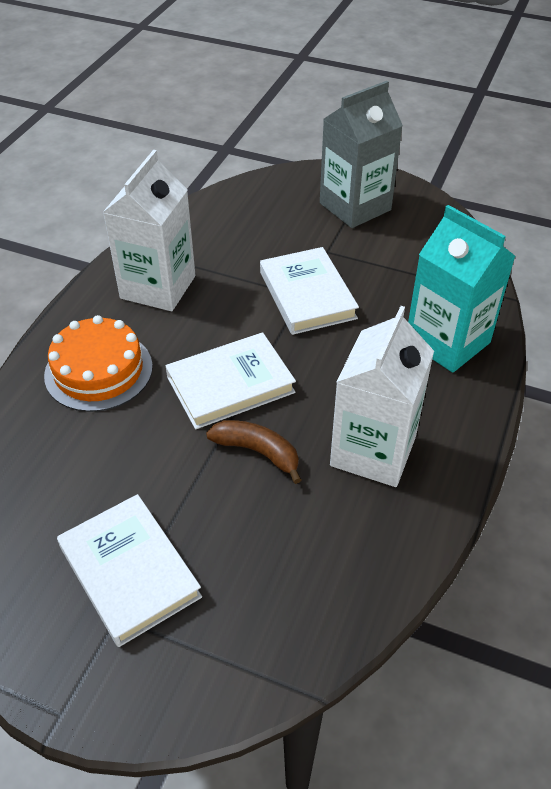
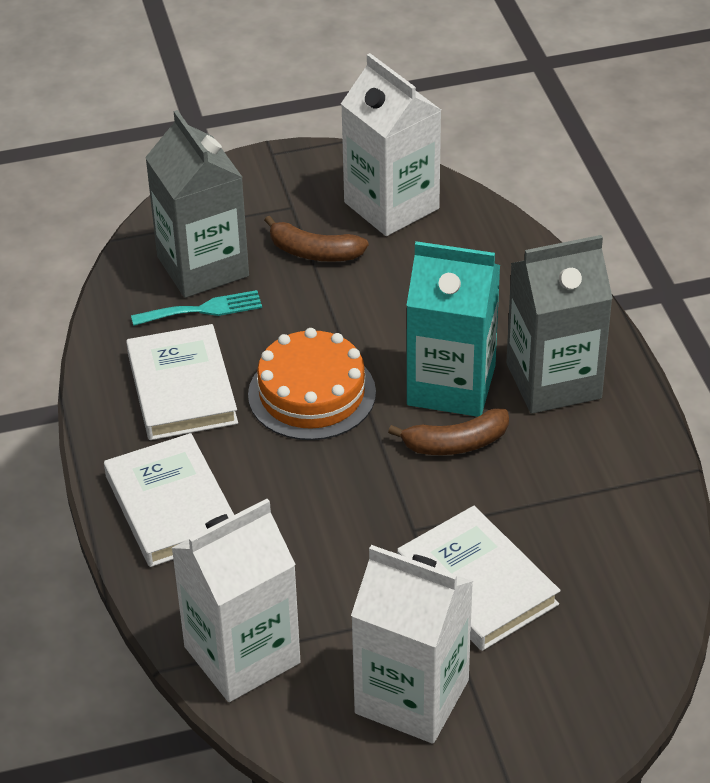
brown banana: [206,420,301,484] = 1 -> [264,216,368,262] [388,409,509,455] = 2
grey carton: [320,81,403,228] = 1 -> [145,110,249,298] [506,235,613,414] = 2
turquoise fork: none = 0 -> [131,290,262,326] = 1
white carton: [103,150,195,311] [330,306,434,487] = 2 -> [171,499,301,702] [341,53,441,236] [351,545,473,744] = 3

